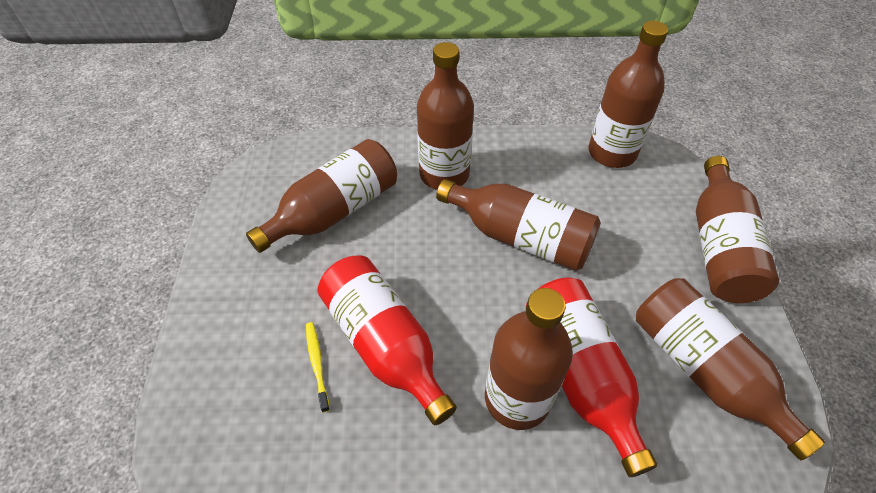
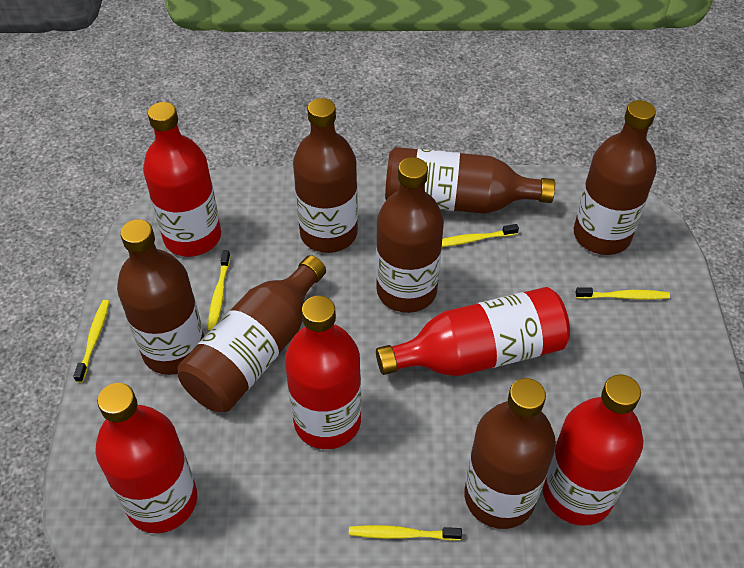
red bottle: [317,255,457,425] [526,277,658,477] = 2 -> [95,383,197,533] [143,102,221,257] [285,296,361,449] [376,287,570,376] [543,375,643,525] = 5
yellow toothbrush: [306,322,330,412] = 1 -> [73,300,110,383] [208,250,230,330] [349,525,462,541] [442,224,519,247] [575,287,670,300] = 5

